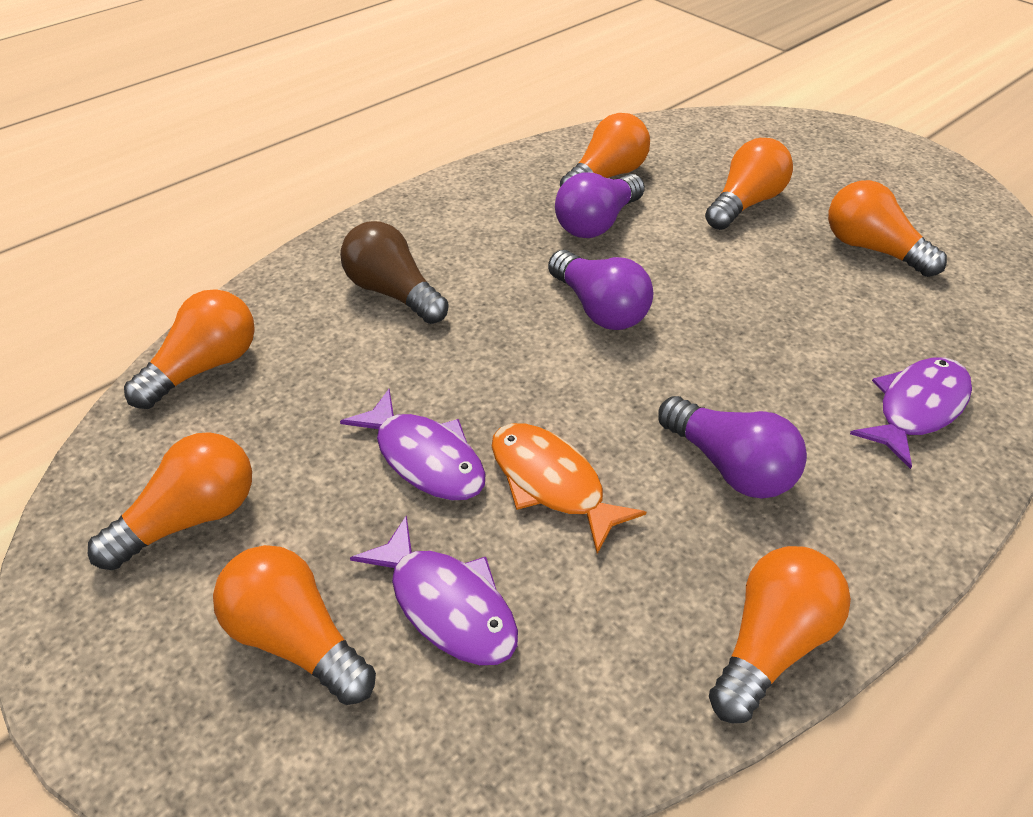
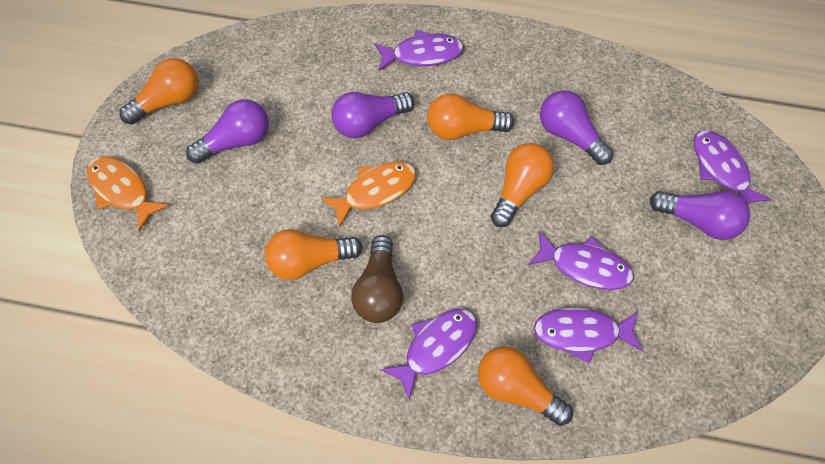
orange fish: [492,423,646,554] = 1 -> [87,156,169,231] [321,162,416,228] = 2
orange light bulb: [88,432,252,570] [124,289,255,409] [213,545,376,705] [560,113,650,187] [705,138,793,230] [709,546,851,723] [828,180,947,277] = 7 -> [119,58,198,124] [265,229,363,280] [427,94,515,140] [478,347,573,426] [491,143,554,227] = 5
purple fish: [340,389,486,500] [350,515,518,665] [850,357,972,469] = 3 -> [374,30,464,71] [381,309,477,401] [528,231,634,290] [534,308,643,364] [694,130,772,205] = 5
purple light bulb: [548,250,653,330] [555,172,645,238] [658,396,807,499] = 3 -> [186,99,269,164] [332,92,415,138] [540,90,613,165] [649,191,750,240] = 4

